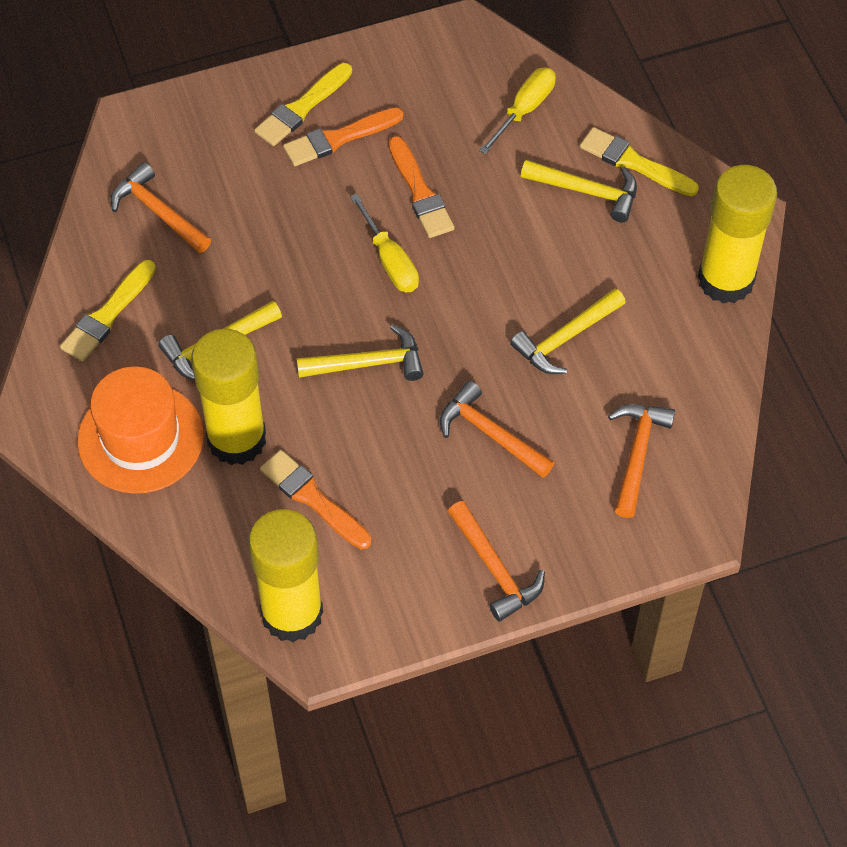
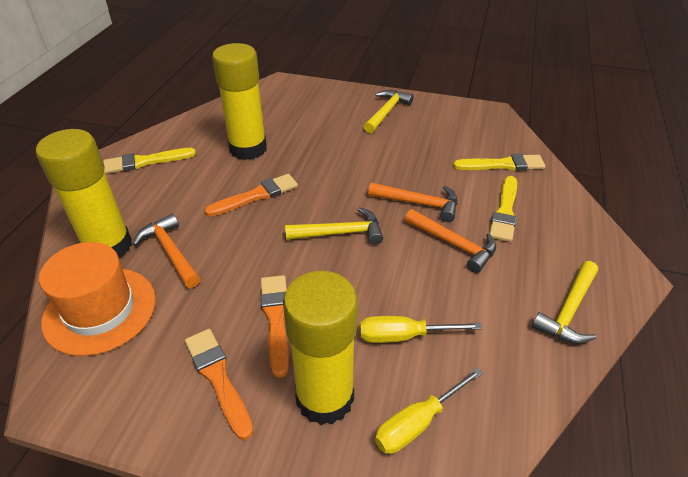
orange hammer: [111,162,211,253] [440,381,554,478] [448,501,545,622] [608,404,675,518] = 4 -> [132,213,200,288] [368,183,457,222] [405,209,496,273] = 3
yellow hammer: [158,301,282,380] [297,324,424,381] [510,288,626,374] [521,160,637,222] = 4 -> [285,207,383,245] [364,90,414,133] [532,261,598,344] = 3

